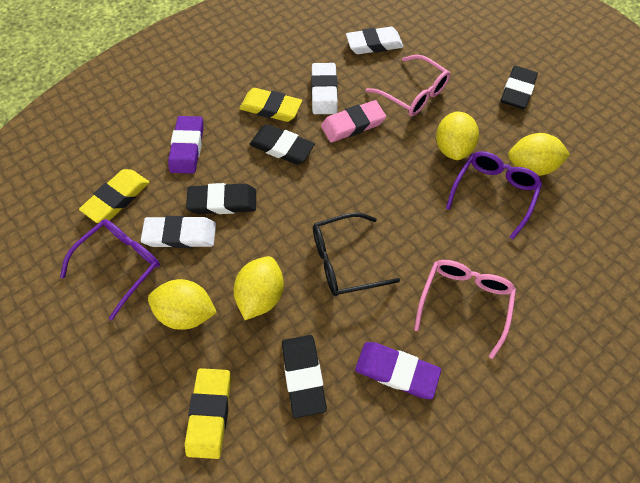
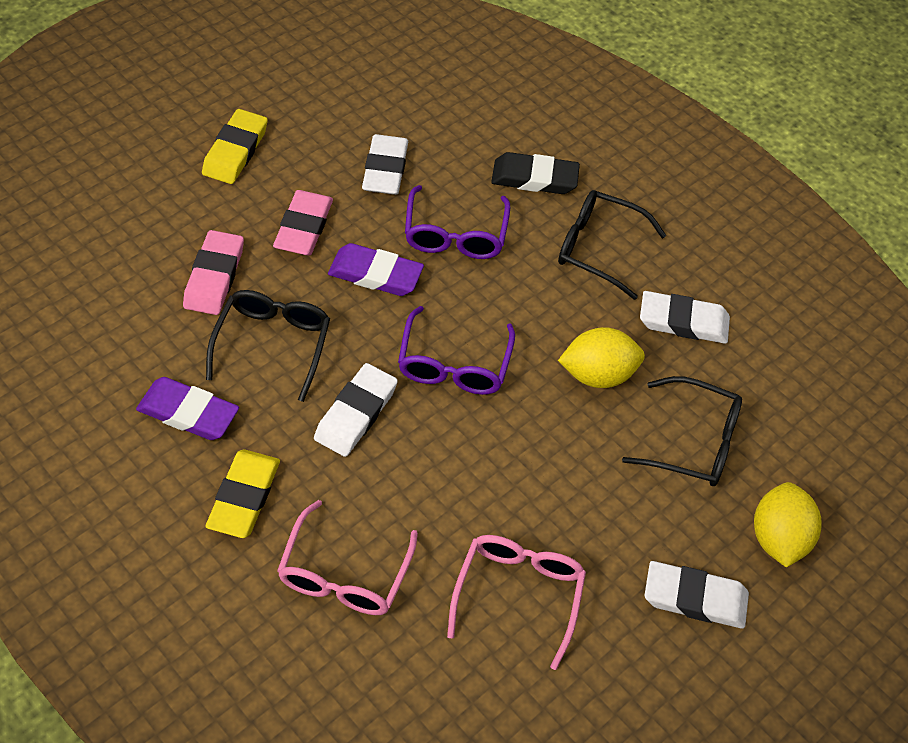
black eraser: [186,183,256,214] [249,124,315,165] [282,335,327,418] [500,66,538,109] = 4 -> [491,152,580,194] = 1
black glasses: [313,213,400,296] = 1 -> [206,290,330,402] [558,190,666,300] [622,376,742,486] = 3
pink eraser: [321,100,386,142] = 1 -> [183,230,244,315] [273,190,333,255] = 2
white eraser: [141,216,216,248] [311,63,338,114] [346,27,404,54] = 3 -> [314,363,398,457] [362,134,408,195] [640,291,730,344] [645,561,749,629] = 4
yellow eraser: [79,169,150,223] [185,368,231,459] [239,88,302,122] = 3 -> [202,109,268,184] [205,450,280,538] = 2
yellow lemon: [148,279,217,330] [234,256,284,320] [436,111,479,160] [508,133,570,176] = 4 -> [558,327,645,388] [754,482,822,568] = 2

